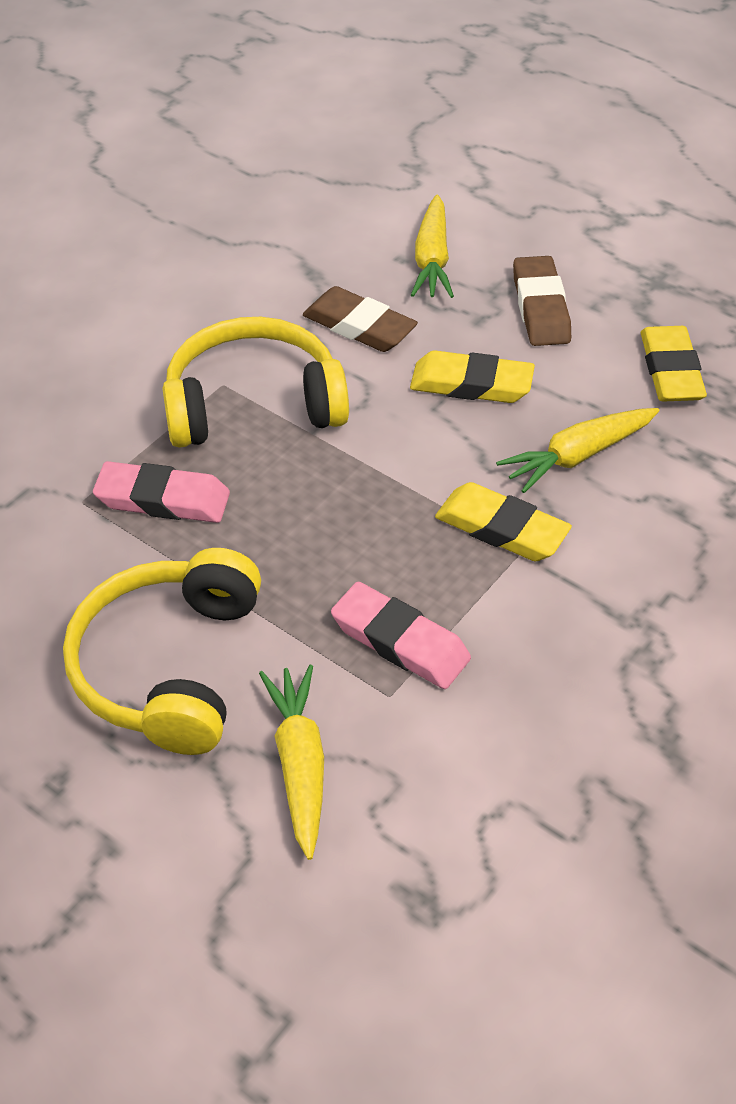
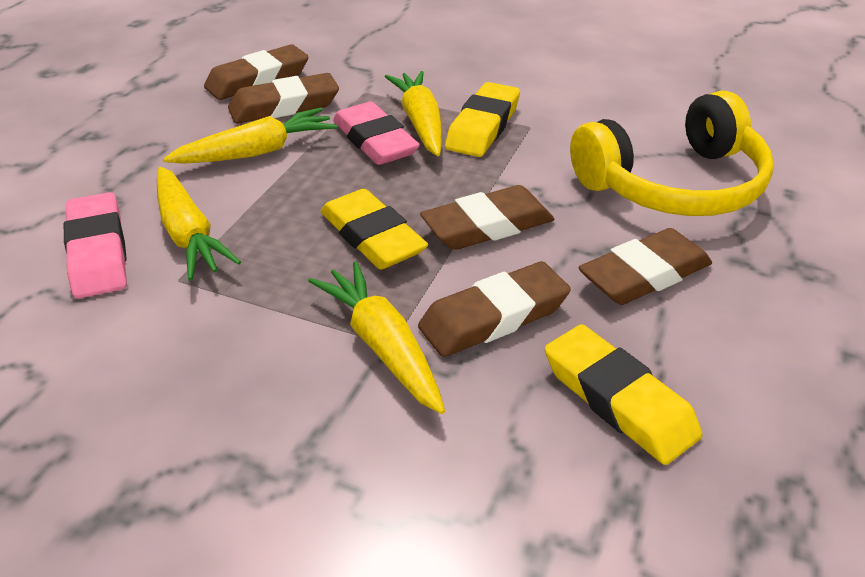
brown eraser: [303,286,418,352] [513,256,571,346] = 2 -> [204,44,308,100] [228,73,339,124] [418,261,571,357] [420,185,554,250] [579,228,712,305] = 5
yellow carrot: [259,665,324,860] [411,195,454,298] [496,408,660,493] = 3 -> [157,167,241,280] [163,107,337,164] [308,261,445,414] [385,71,442,156] = 4
yellow headphones: [63,548,261,755] [162,317,349,448] = 2 -> [570,90,774,216] = 1

